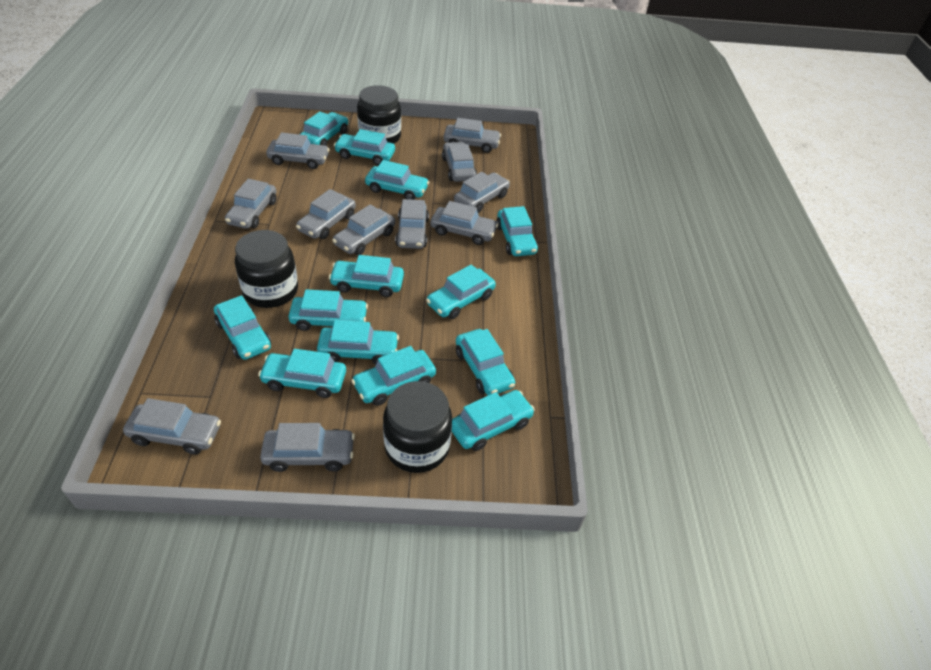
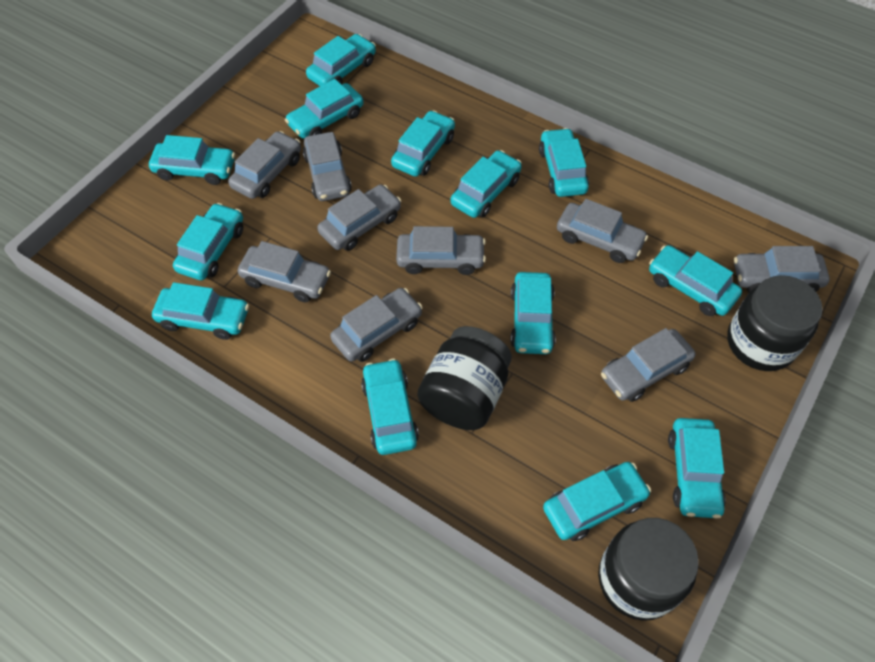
grey car: [123,398,221,455] [225,179,277,229] [260,423,355,472] [266,132,330,169] [296,189,356,239] [332,204,395,255] [395,199,429,249] [430,201,498,245] [442,142,477,182] [443,118,501,153] [454,172,510,213] = 11 -> [228,131,301,199] [238,241,331,303] [303,132,352,201] [317,184,401,251] [330,288,423,362] [396,226,486,275] [557,199,648,263] [601,328,696,402] [734,246,830,292] = 9

